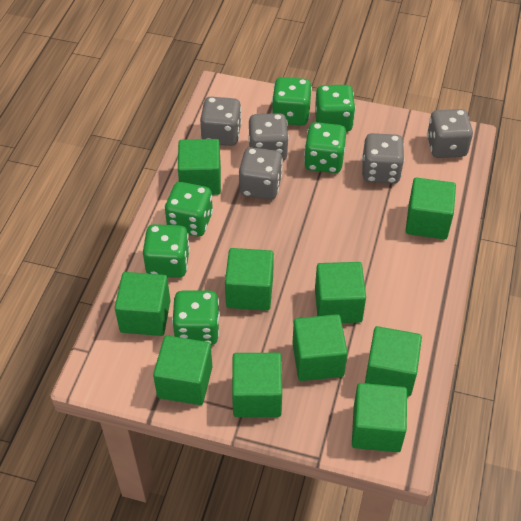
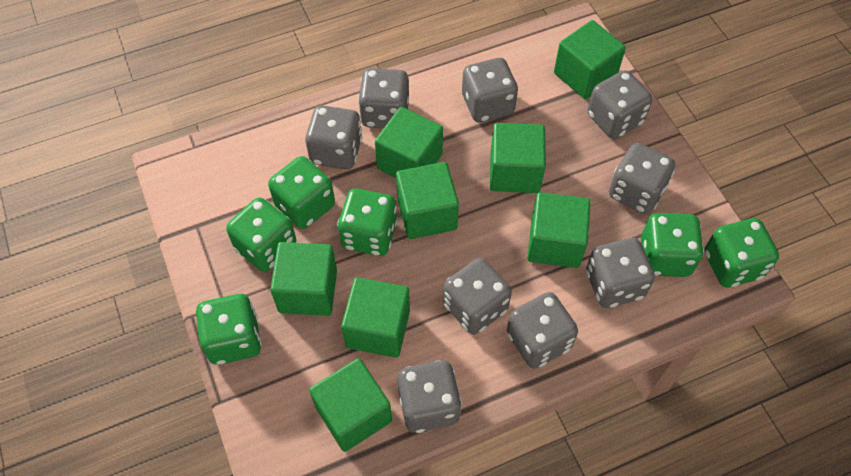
green cube: [115,272,170,336] [153,335,212,405] [178,139,221,195] [225,248,274,311] [232,353,282,417] [292,314,348,381] [315,262,366,323] [352,383,407,452] [365,326,422,396] [406,177,456,239] = 10 -> [270,242,337,316] [309,358,392,452] [341,277,410,358] [375,107,443,178] [396,162,459,239] [490,123,546,193] [527,192,591,268] [554,20,626,99] = 8
grey dice: [200,97,242,146] [239,147,283,200] [248,113,289,161] [362,133,404,183] [427,109,473,158] = 5 -> [305,105,362,170] [358,68,409,128] [397,360,462,433] [443,258,512,334] [462,58,518,122] [507,292,578,369] [586,238,655,308] [587,70,653,139] [609,143,675,214] = 9

